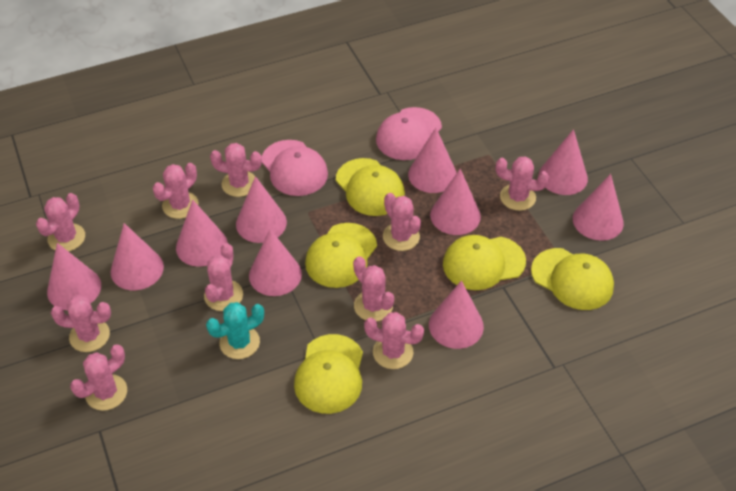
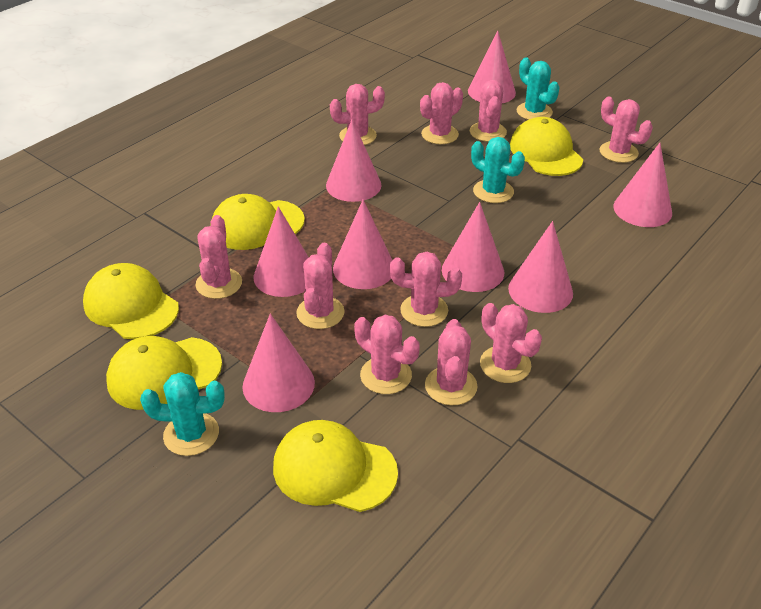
pink cap: [262,140,328,196] [376,107,442,160] = 2 -> none = 0
pink cone: [47,243,101,310] [111,223,164,290] [176,199,228,267] [236,176,287,243] [249,229,302,296] [408,128,457,193] [429,281,484,349] [430,169,481,235] [539,129,588,195] [573,174,624,241] = 10 -> [242,314,315,412] [254,206,309,297] [326,120,382,202] [333,200,392,289] [442,202,504,292] [468,31,516,103] [508,221,573,313] [613,143,672,227] = 8
turquoise cactus: [206,302,264,359] = 1 -> [140,372,225,456] [471,137,525,203] [517,57,560,120] = 3

